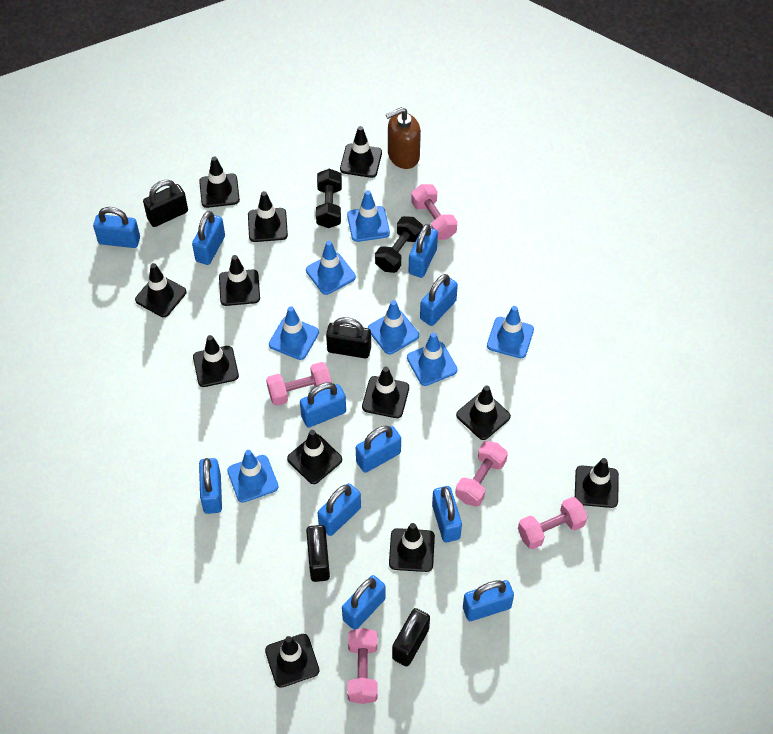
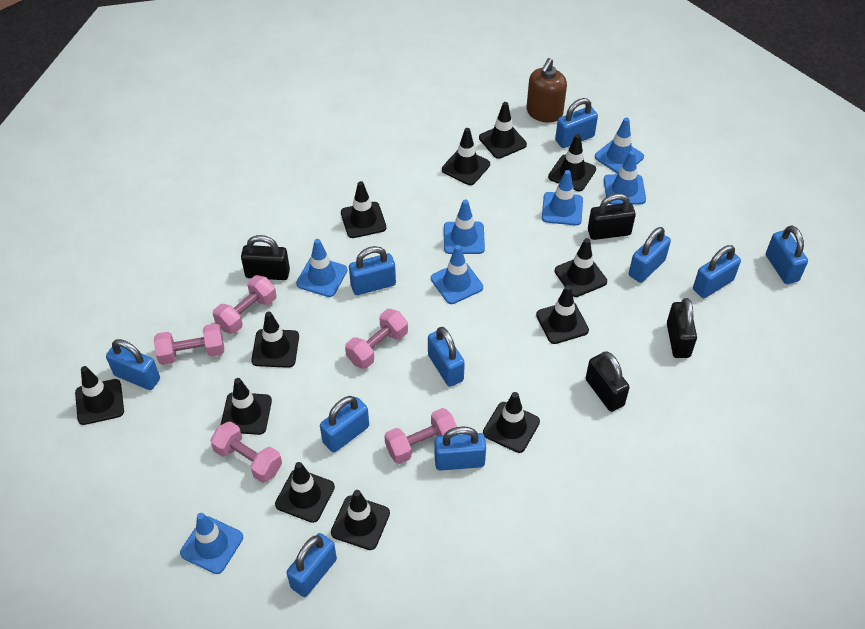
black dumbbell: [316,169,342,228] [375,216,423,273] = 2 -> none = 0
blue padlock: [93,207,140,248] [192,211,225,265] [199,458,222,514] [300,382,346,428] [318,483,361,536] [342,575,386,630] [356,425,401,473] [409,224,438,278] [420,274,458,326] [432,486,462,542] [463,580,514,621] = 11 -> [106,339,160,390] [287,533,337,597] [320,396,369,453] [349,246,396,295] [428,327,465,387] [435,427,486,471] [555,98,598,148] [629,227,671,283] [693,245,741,298] [766,225,808,284] = 10

